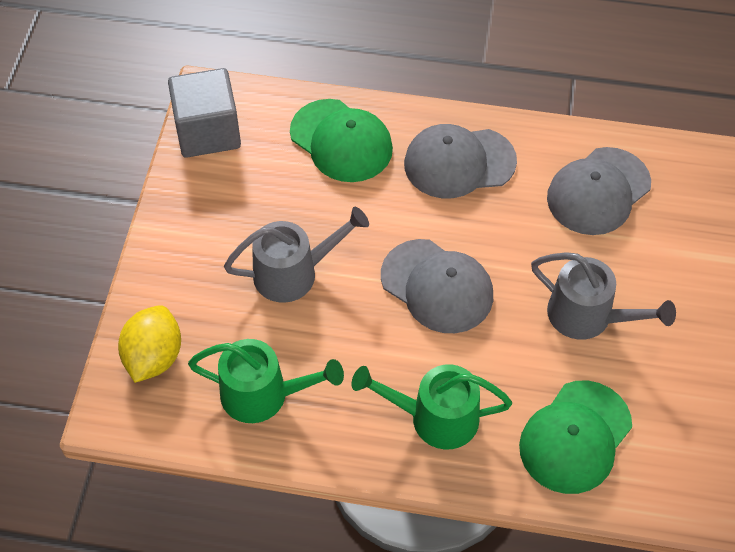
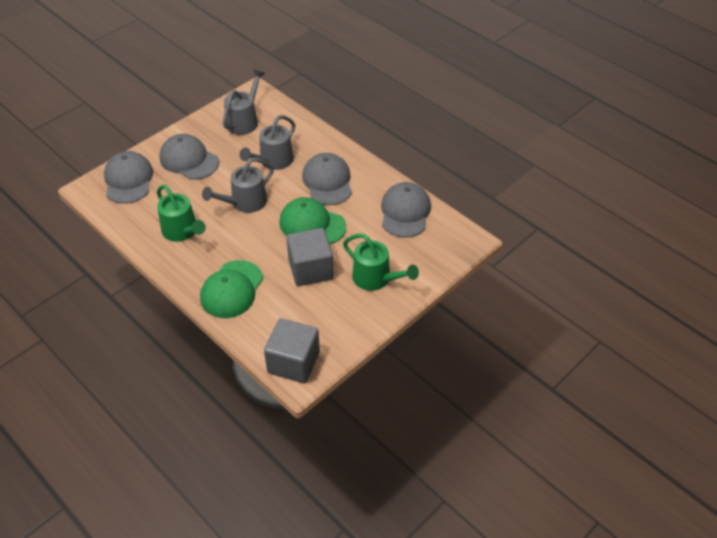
grey cap: [381,239,493,333] [404,124,517,198] [547,147,651,235] = 3 -> [104,151,153,204] [159,134,219,180] [302,153,352,205] [381,182,431,238] = 4
grey cube: [168,68,241,158] = 1 -> [264,318,320,383] [286,228,334,286] = 2
grey watering can: [224,207,369,303] [531,252,676,340] = 2 -> [202,158,274,213] [223,69,265,135] [239,115,295,170] = 3
yellow lemon: [118,305,181,383] = 1 -> none = 0

